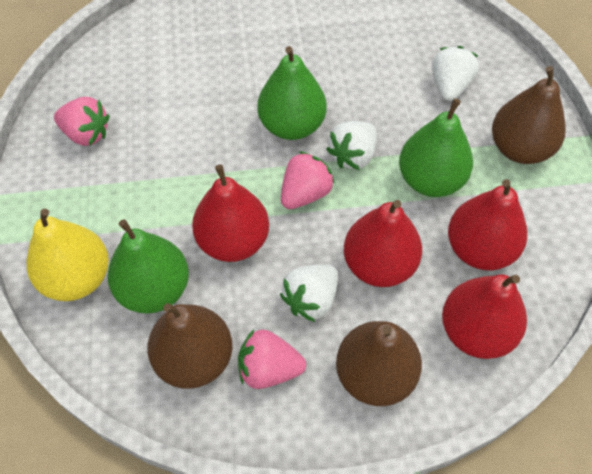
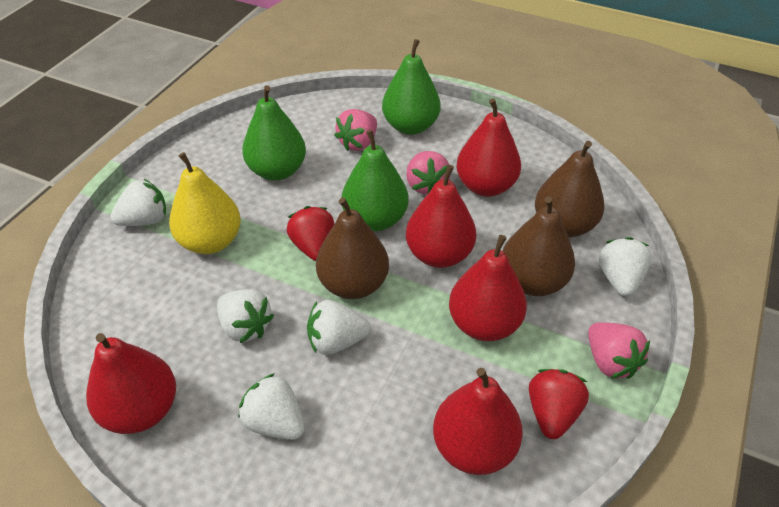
red pear: [192,164,269,262] [344,200,422,287] [442,274,527,359] [448,179,527,270] = 4 -> [86,333,176,434] [406,165,476,268] [433,368,523,475] [449,235,527,341] [456,99,521,197] = 5
red strawberry: none = 0 -> [287,206,335,261] [529,369,589,439] = 2
white strawberry: [280,265,338,322] [326,121,377,170] [432,46,479,101] = 3 -> [110,179,166,226] [217,289,274,343] [238,373,305,440] [307,300,371,355] [599,237,652,296] = 5

